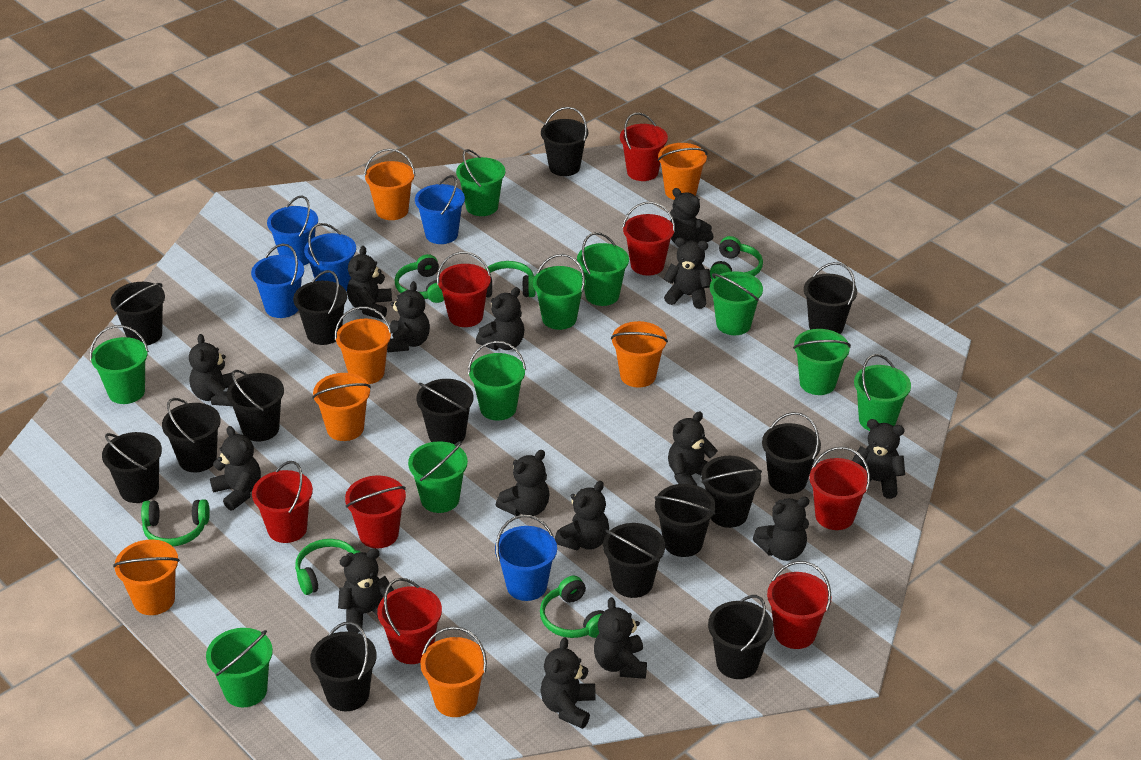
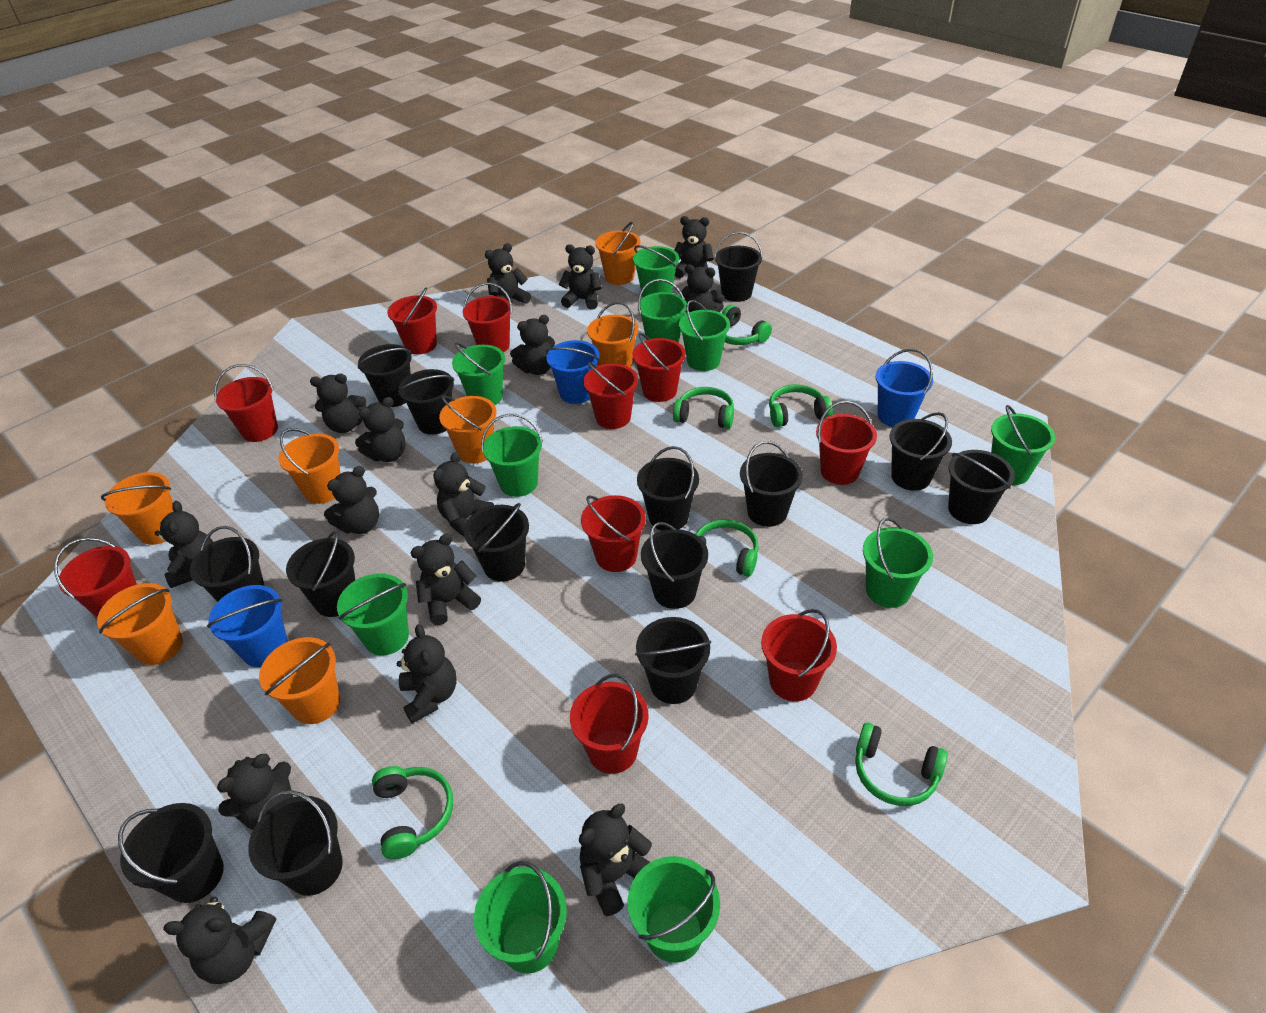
blue bucket: [251,244,304,318] [267,195,318,266] [304,223,356,291] [415,175,465,244] [495,515,557,601] = 5 -> [207,585,288,667] [545,340,600,404] [875,349,933,427] = 3
red bucket: [252,461,313,543] [345,475,406,548] [377,578,442,664] [437,251,491,327] [620,112,668,181] [622,202,675,276] [767,561,832,649] [810,447,870,530] = 8 -> [54,538,137,617] [214,364,278,442] [387,287,437,354] [463,283,512,353] [570,674,649,774] [581,495,646,572] [583,362,638,429] [633,333,686,402] [761,609,837,701] [816,401,877,485] = 10

